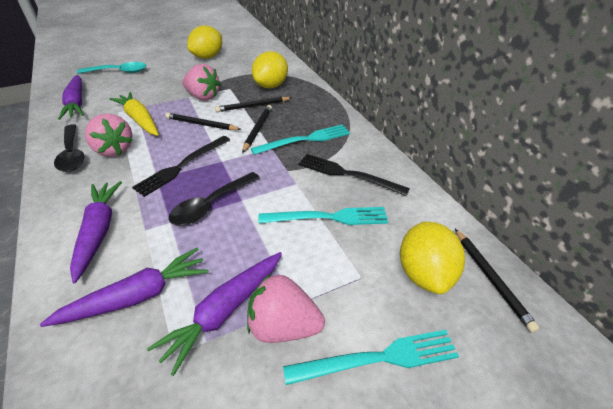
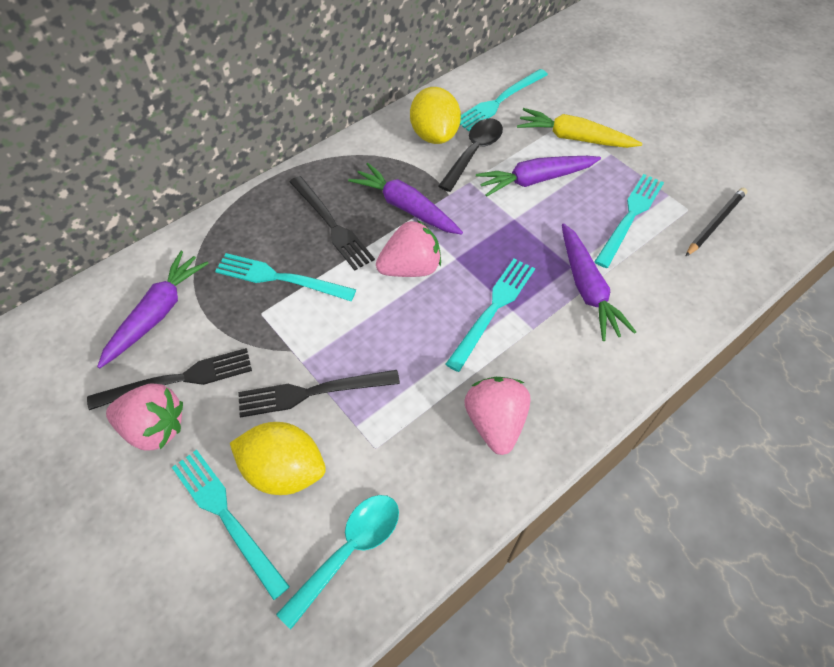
black fork: [132,136,230,197] [298,154,410,196] = 2 -> [87,348,252,410] [238,370,400,418] [289,176,375,271] = 3
black pencil: [165,112,241,130] [215,97,291,112] [242,105,272,153] [455,229,540,333] = 4 -> [685,187,747,257] = 1
black spoon: [54,124,85,172] [169,172,260,225] = 2 -> [439,118,503,192] = 1
turquoise fork: [251,124,350,155] [258,207,388,225] [283,330,459,385] = 3 -> [172,450,290,600] [215,253,356,301] [445,259,535,372] [460,69,548,131] [594,174,664,268] = 5
yellow lemon: [187,25,222,59] [252,51,288,89] [400,222,465,294] = 3 -> [230,422,326,495] [410,87,461,144] = 2

